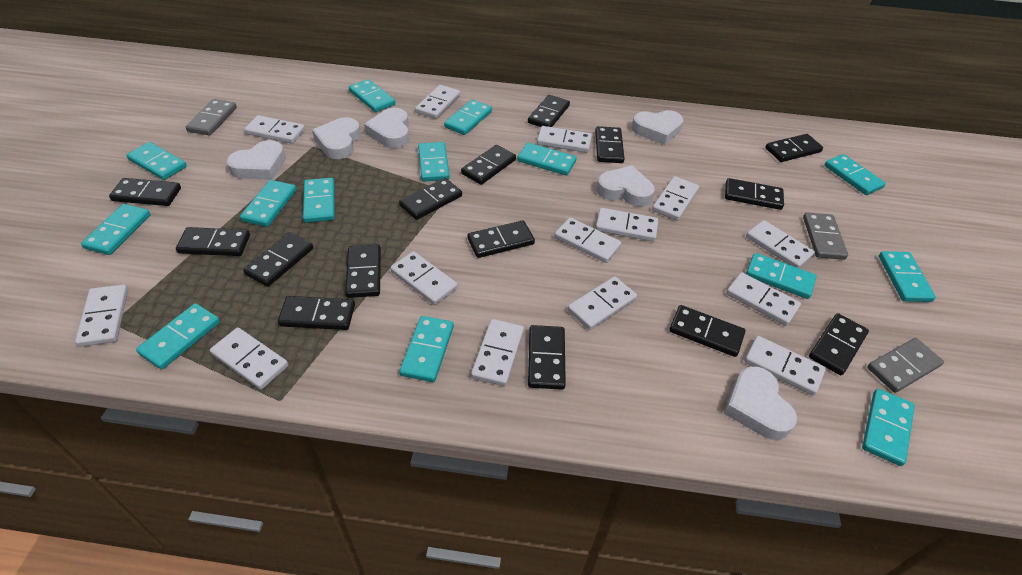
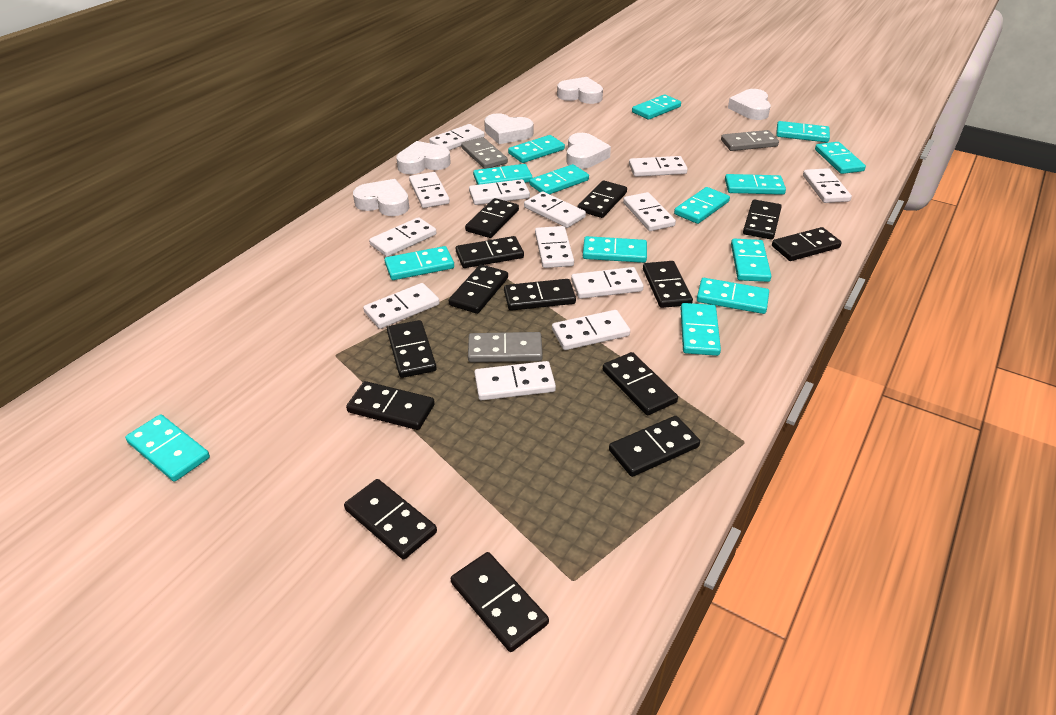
black domino: [109,178,181,206] [176,227,250,256] [243,232,313,287] [278,296,355,330] [345,244,381,298] [399,178,462,220] [461,145,516,185] [467,221,535,258] [528,95,570,127] [528,325,566,390] [595,126,625,163] [669,305,745,357] [725,178,784,210] [766,134,823,162] [809,313,869,375] = 15 -> [344,479,437,559] [346,381,435,430] [387,320,436,378] [449,264,508,314] [451,552,549,652] [456,236,524,268] [465,198,519,238] [504,279,576,311] [578,180,627,218] [603,352,678,415] [609,416,700,477] [643,261,693,308] [743,200,782,240] [772,227,842,261] = 14
white domino: [75,284,128,347] [210,327,288,390] [244,115,305,144] [390,251,458,305] [415,85,460,119] [471,319,524,386] [537,126,592,153] [554,217,621,263] [568,276,637,330] [596,208,658,242] [652,176,699,221] [726,272,801,326] [744,336,826,396] [746,220,815,268] = 14 -> [363,283,440,329] [369,217,436,257] [409,172,450,208] [429,124,485,150] [469,179,530,205] [474,361,556,400] [524,192,586,228] [535,226,574,268] [552,310,630,350] [571,267,644,299] [623,192,676,231] [629,156,688,177] [803,168,852,203] = 13

